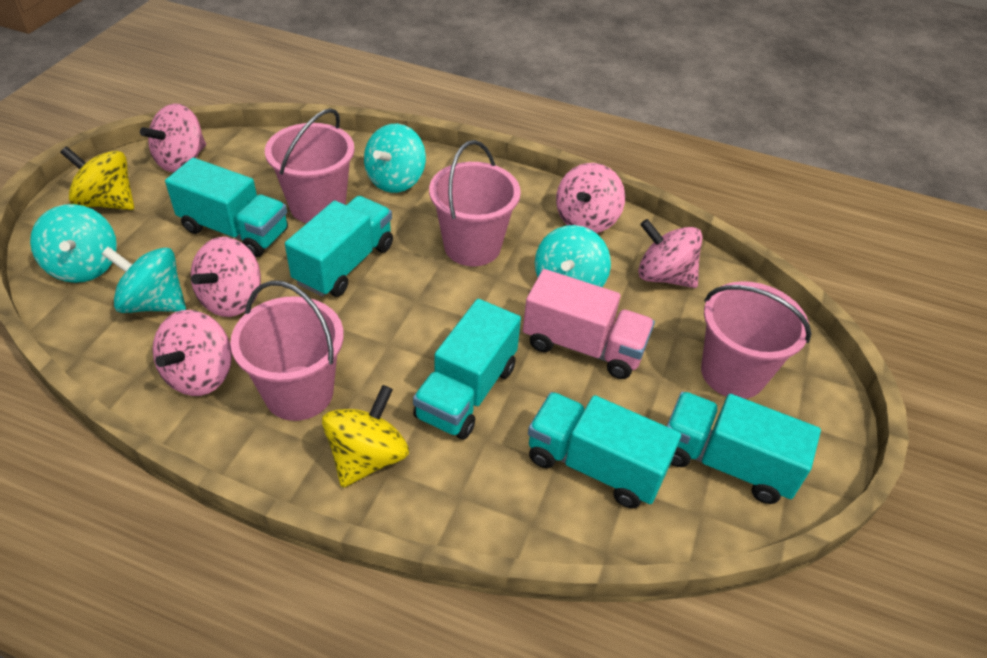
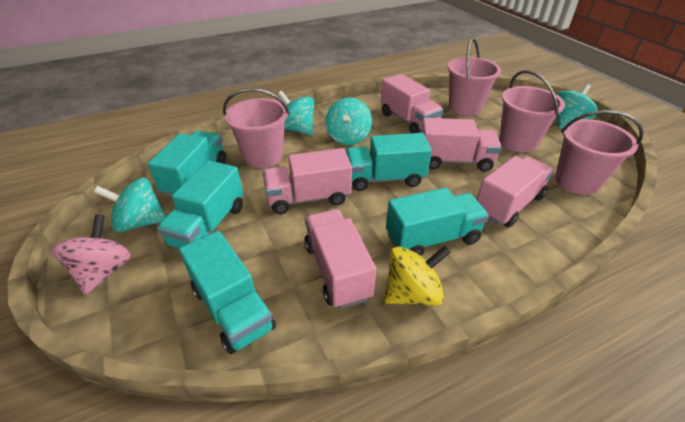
pink spinning top: [140,104,206,172] [152,310,232,396] [191,237,261,317] [556,163,625,233] [638,219,703,288] = 5 -> [52,214,132,296] = 1
pink truck: [523,269,655,379] = 1 -> [263,148,352,214] [304,209,376,309] [380,74,443,133] [421,118,502,172] [477,156,554,227] = 5
yellow spinning top: [60,146,134,210] [322,385,409,488] = 2 -> [384,246,451,306] = 1

